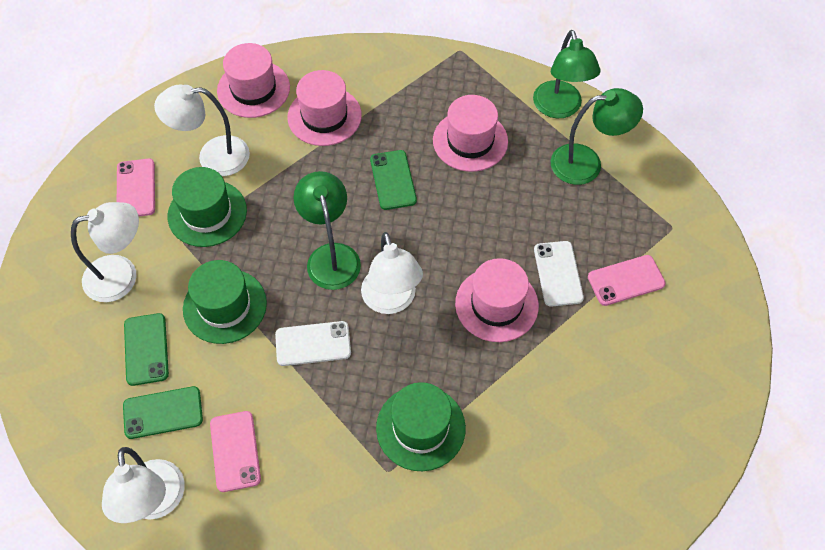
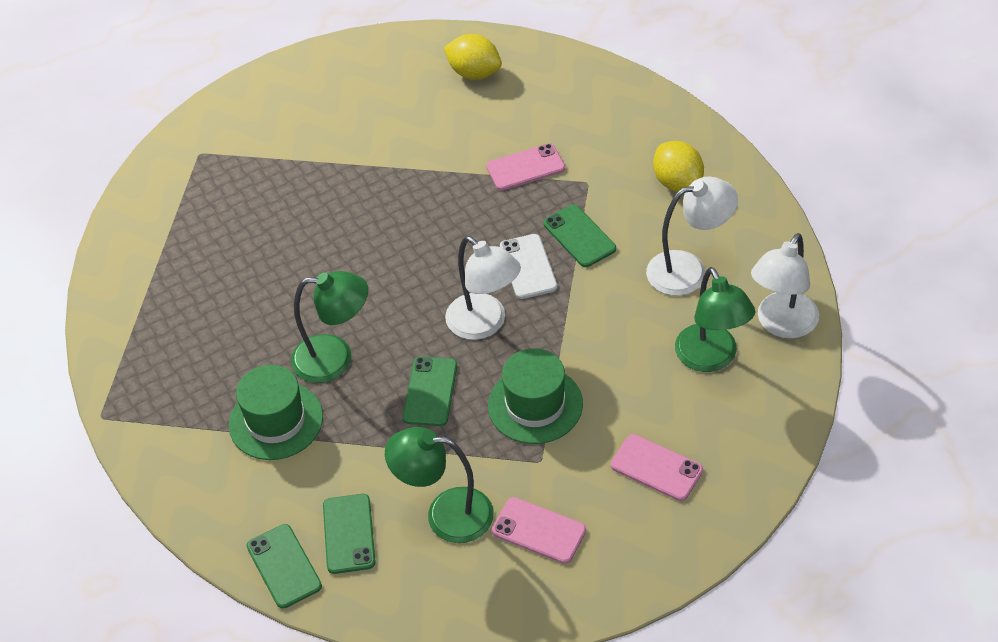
green hat: [167,167,247,247] [183,260,267,344] [376,382,466,471] = 3 -> [229,365,323,460] [488,348,583,444] = 2
green phone: [123,386,203,439] [124,313,169,386] [370,150,417,210] = 3 -> [247,524,322,609] [323,494,376,574] [403,356,457,426] [543,205,616,267] = 4
pink hat: [217,43,290,118] [287,70,362,146] [433,95,508,172] [455,258,539,342] = 4 -> none = 0
white lamp: [71,202,139,302] [102,447,185,523] [154,85,250,176] [361,232,423,314] = 4 -> [445,236,521,340] [646,177,738,296] [751,233,819,339] = 3
white phone: [275,321,351,366] [534,241,584,307] = 2 -> [500,234,557,299] = 1
yellow lemon: none = 0 -> [444,34,502,80] [653,141,704,192] = 2

